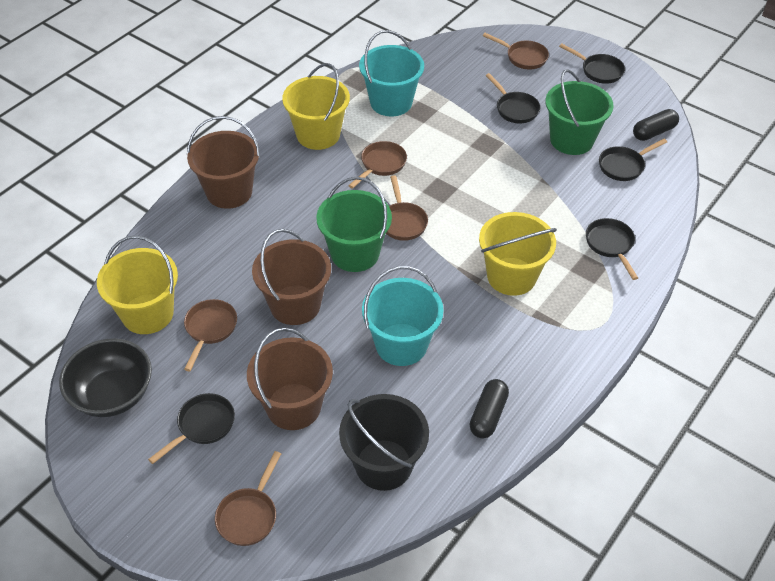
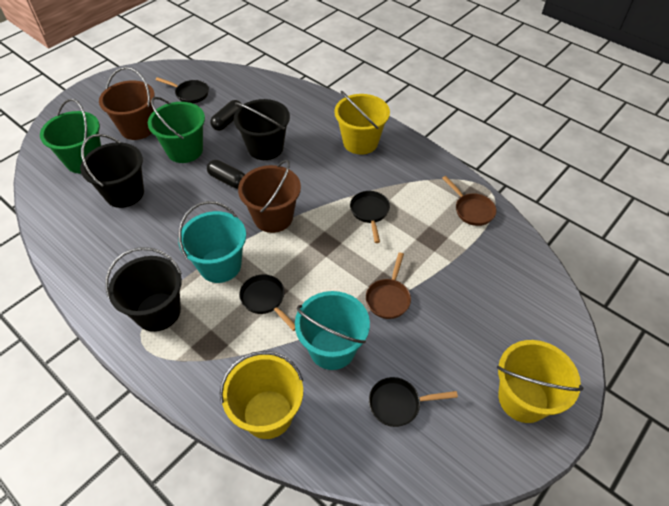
black bowl: [59,338,152,417] = 1 -> none = 0
black bucket: [339,394,429,491] = 1 -> [80,134,144,208] [105,247,182,332] [234,99,290,160] = 3
black pan: [148,393,235,464] [486,73,540,123] [559,43,625,84] [586,218,638,280] [599,139,667,181] = 5 -> [155,77,209,103] [239,274,295,331] [350,191,390,243] [369,377,458,427] = 4
brown bucket: [187,116,260,209] [247,328,333,430] [252,229,331,325] = 3 -> [99,67,155,140] [238,160,301,233] = 2
brown pan: [184,299,237,371] [215,451,281,546] [348,141,407,189] [386,175,428,241] [483,33,549,69] = 5 -> [366,252,411,319] [442,176,497,226] = 2

